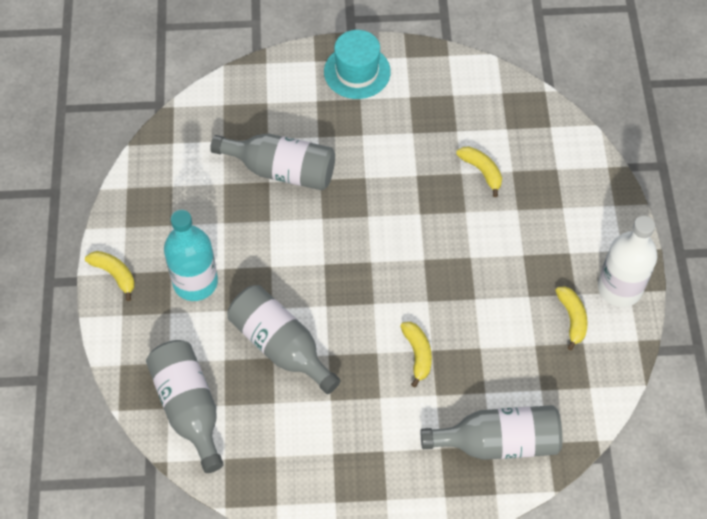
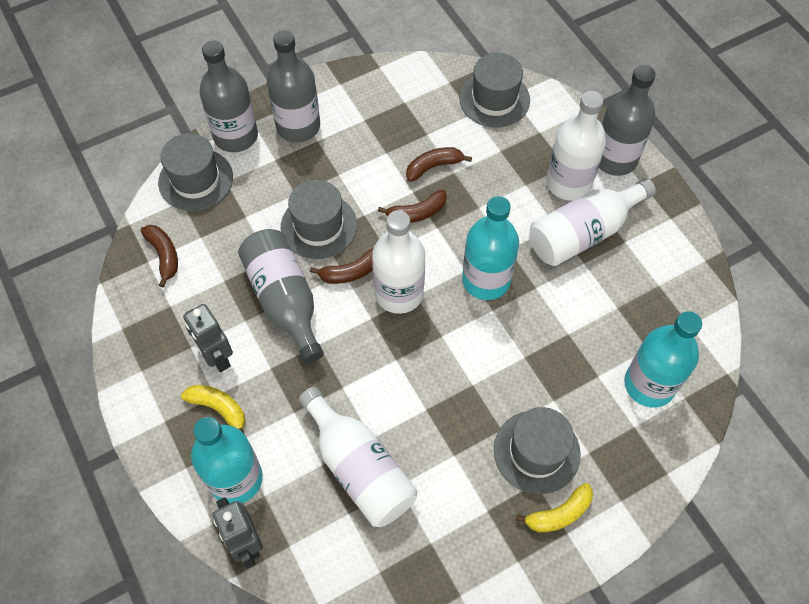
brown banana: none = 0 -> [141,225,178,288] [310,248,373,284] [378,189,447,223] [406,147,472,182] = 4
grey hat: none = 0 -> [158,133,233,211] [281,180,357,259] [459,53,530,128] [494,407,581,494] = 4
grey robot: none = 0 -> [183,304,233,372] [213,497,263,569] = 2
turquoise bottle: [164,210,218,301] = 1 -> [191,417,263,504] [462,196,519,300] [624,311,702,408] = 3
turquoise hat: [324,30,391,99] = 1 -> none = 0
white bottle: [598,216,657,307] = 1 -> [299,387,417,527] [372,210,425,314] [529,178,656,266] [546,91,606,201] = 4
yellow banana: [85,251,135,301] [400,322,432,387] [456,146,502,197] [555,286,588,351] = 4 -> [181,385,245,433] [516,483,593,532] = 2

